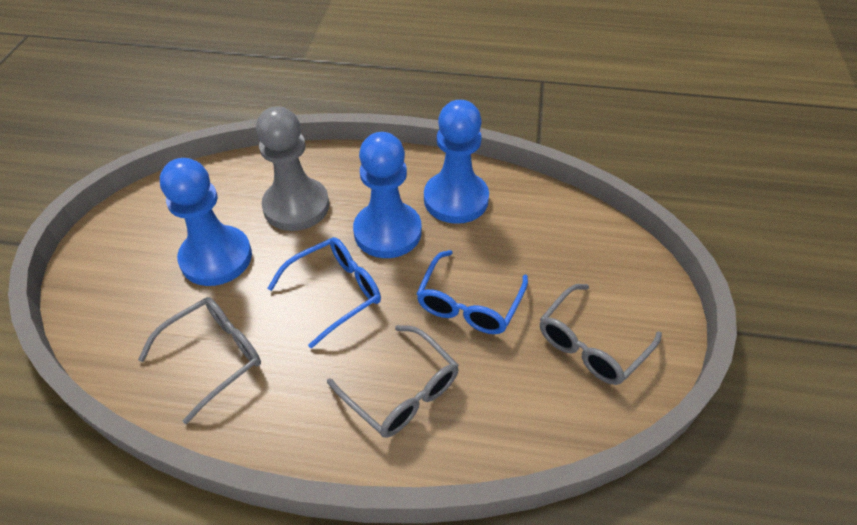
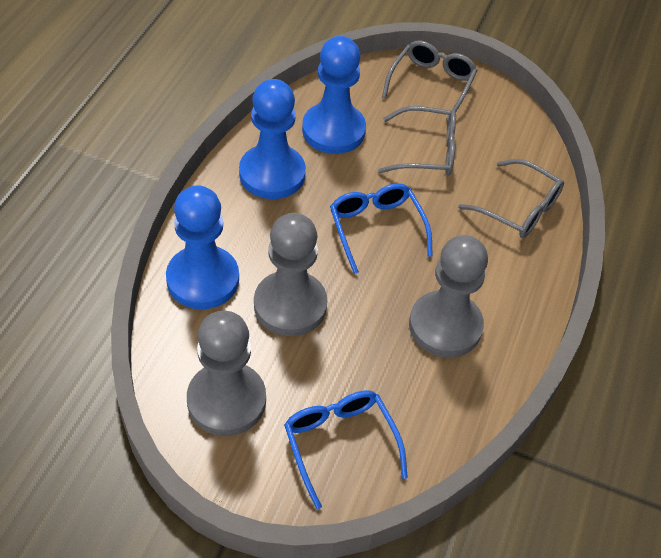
grey pawn: [256,106,329,231] = 1 -> [187,311,266,436] [254,213,328,336] [409,235,488,358] = 3

